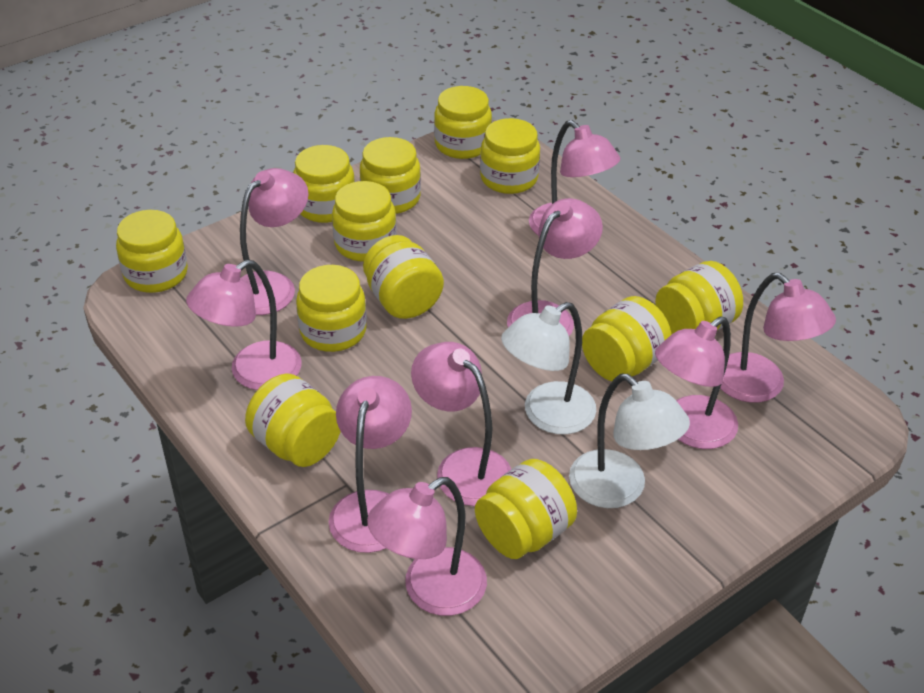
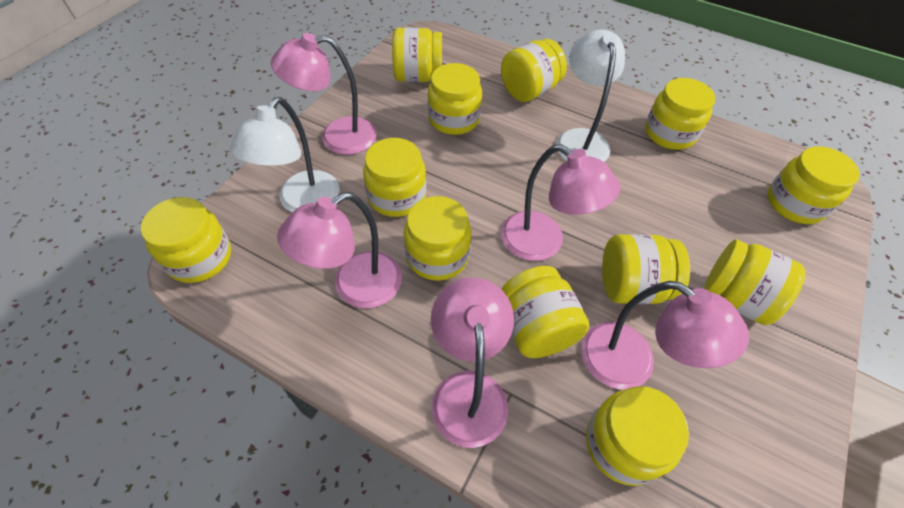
pink lamp: [186,260,302,390] [240,168,309,315] [329,376,412,553] [367,477,487,616] [411,342,511,506] [507,198,603,336] [529,120,620,235] [655,316,738,449] [720,273,836,403] = 9 -> [271,33,376,155] [277,192,402,308] [431,277,514,448] [501,144,620,261] [581,281,749,389] = 5

